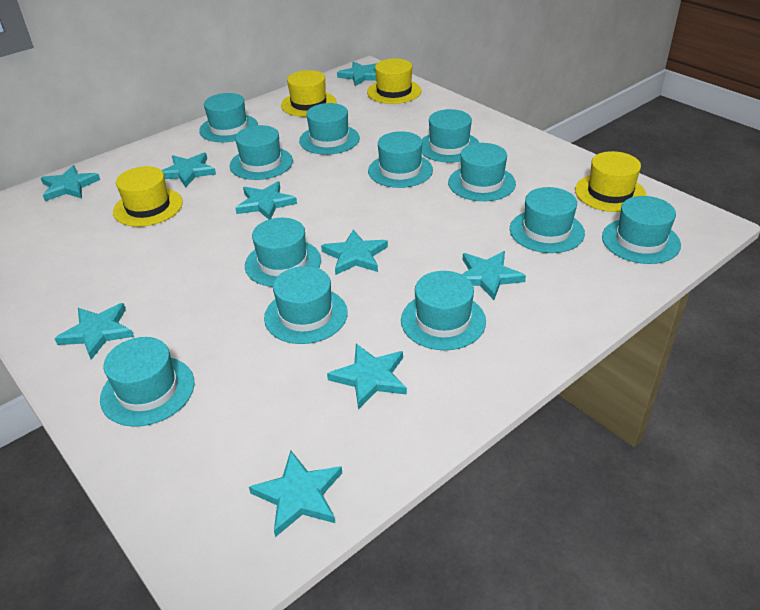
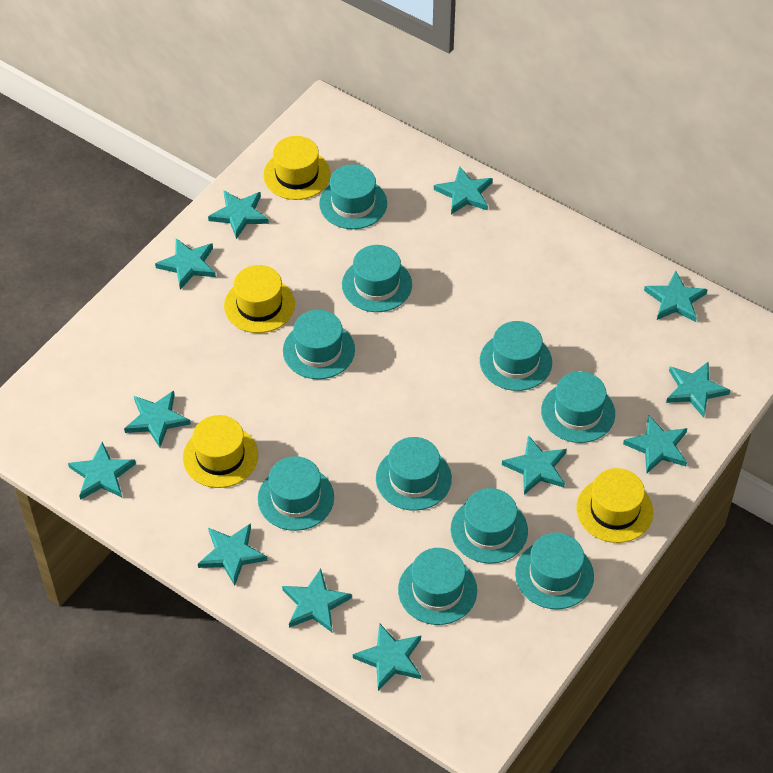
turquoise hat: [100,337,194,427] [199,93,258,142] [230,125,293,180] [245,218,321,287] [264,266,348,344] [299,103,360,155] [368,131,433,188] [401,271,486,350] [422,109,479,163] [448,143,516,201] [510,187,585,253] [602,196,681,264] = 12 -> [258,456,334,531] [283,310,355,379] [319,164,387,229] [342,245,412,312] [376,437,452,511] [398,548,477,625] [451,488,528,564] [480,321,552,391] [515,533,594,609] [541,371,615,443] = 10
turquoise star: [41,165,100,201] [54,303,134,360] [161,153,216,187] [235,181,297,219] [249,451,342,537] [321,229,388,275] [327,344,407,409] [337,61,377,86] [461,251,526,300] = 9 -> [68,442,136,500] [124,391,191,447] [155,238,216,290] [198,523,267,586] [208,191,269,239] [282,568,352,632] [353,623,421,691] [434,166,493,215] [502,435,567,495] [623,415,687,473] [644,271,708,322] [666,361,730,417] = 12

